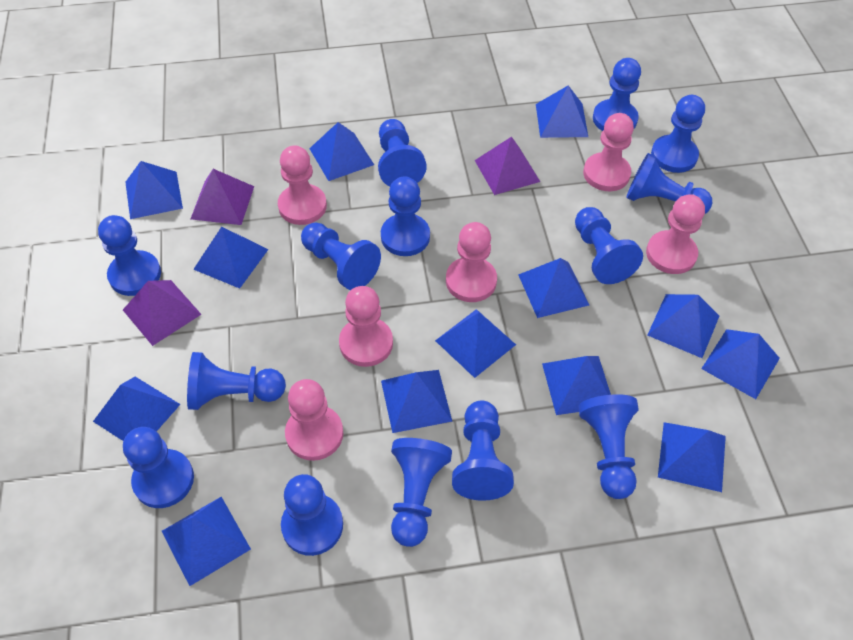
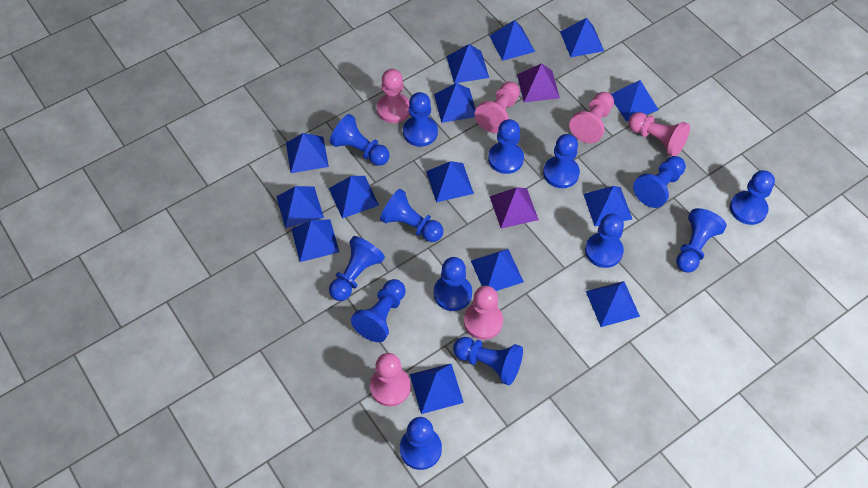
blue pyramid: [93,377,181,441] [125,161,183,219] [162,497,251,586] [193,227,269,289] [309,122,374,181] [381,370,452,433] [435,309,516,378] [518,258,589,318] [536,85,588,138] [542,356,611,415] [647,294,719,358] [658,422,726,492] [701,329,780,399] = 13 -> [276,186,324,228] [286,133,329,173] [292,219,339,262] [329,176,379,219] [410,364,464,414] [426,161,474,202] [434,83,476,123] [447,44,489,83] [471,249,524,291] [490,20,535,61] [560,18,604,57] [583,186,632,226] [586,281,640,327] [611,80,659,122] = 14
purple pyramid: [123,280,201,346] [191,169,254,225] [475,137,540,195] = 3 -> [490,187,539,228] [517,63,560,102] = 2

